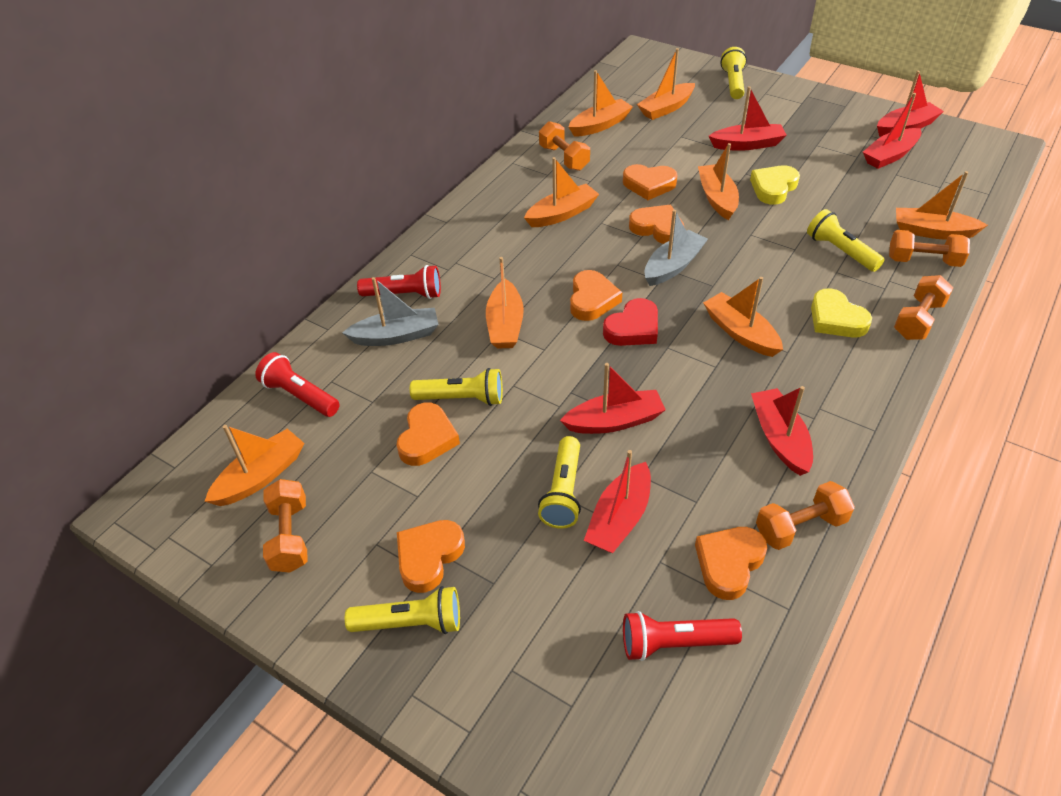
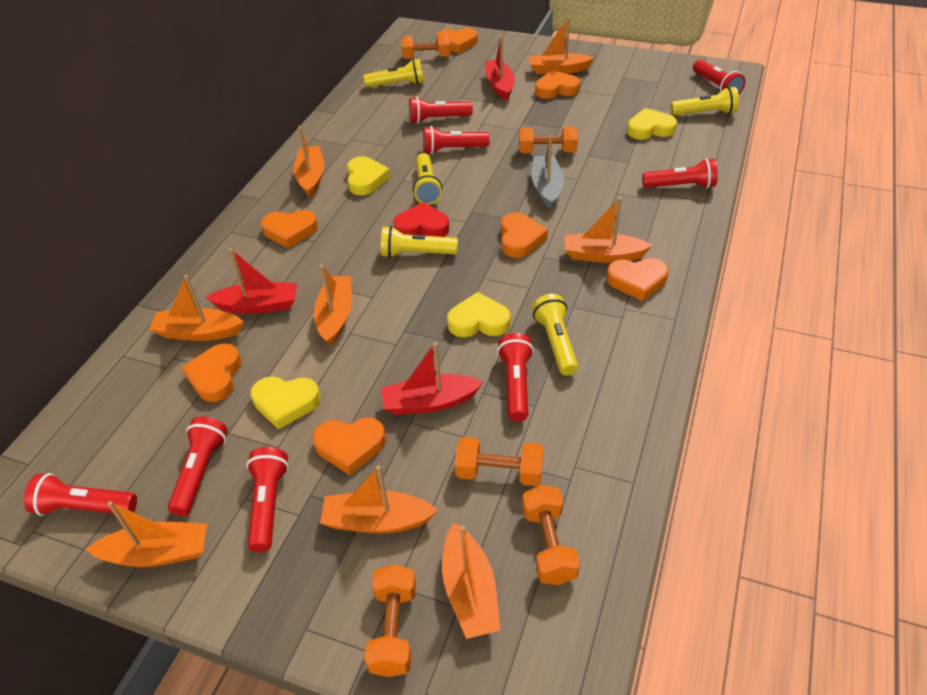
grey boat: [342,277,439,346] [645,210,708,286] = 2 -> [532,135,564,209] = 1
orange heart: [396,403,460,466] [397,520,465,593] [570,270,622,321] [623,164,678,200] [629,205,684,244] [695,527,767,600] = 6 -> [181,343,241,402] [261,210,318,248] [312,417,386,475] [436,28,478,53] [501,212,548,258] [535,70,580,99] [607,258,668,301] = 7
red boat: [560,363,666,434] [584,450,651,553] [709,86,787,151] [751,386,813,476] [863,93,922,169] [877,71,944,137] = 6 -> [206,249,297,314] [381,342,483,415] [485,35,515,101] = 3
red flashlight: [255,352,340,417] [357,265,441,299] [623,611,742,661] = 3 -> [24,473,137,516] [168,416,228,516] [246,447,289,552] [409,97,473,124] [423,126,490,154] [497,333,534,422] [642,158,718,189] [693,60,745,94] = 8
yellow heart: [750,165,800,205] [811,288,872,338] = 2 -> [251,376,320,429] [347,156,391,195] [447,292,511,337] [627,108,677,139] = 4

